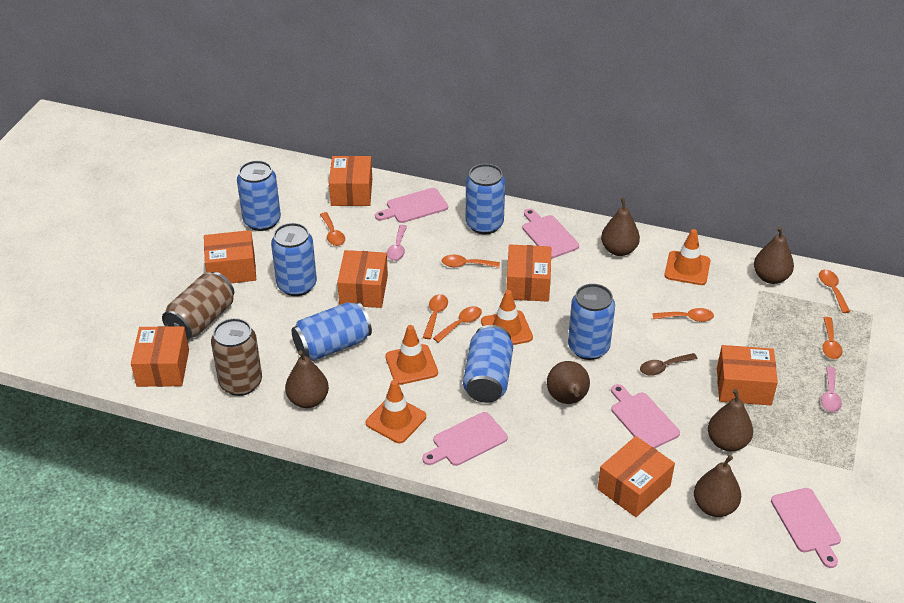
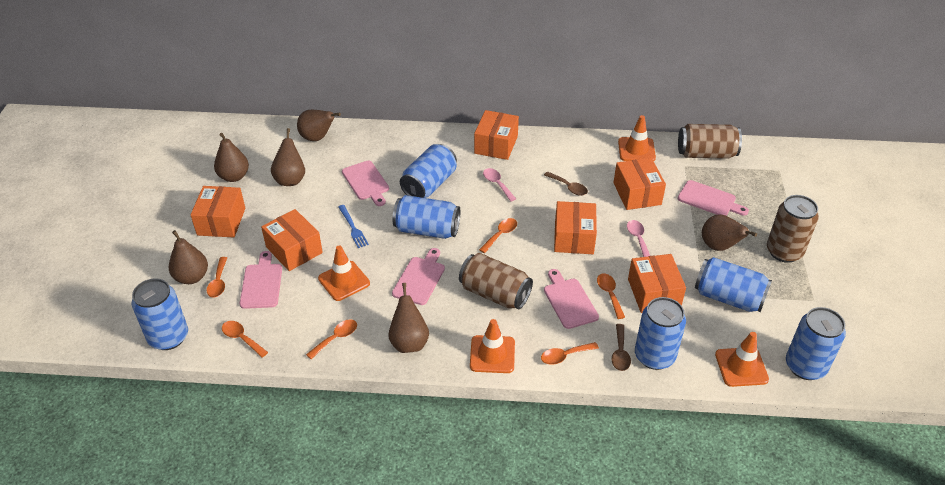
blue fork: none = 0 -> [338,205,369,248] = 1
brown can: [162,272,234,340] [211,318,262,396] = 2 -> [459,253,533,310] [678,124,742,159] [767,195,819,263] = 3
brown spoon: [640,353,698,376] = 1 -> [544,172,588,196] [612,324,631,371] = 2
orange box: [131,326,189,387] [204,230,256,283] [329,156,372,206] [337,250,388,308] [506,245,551,302] [598,436,675,517] [717,345,778,405] = 7 -> [191,186,245,238] [261,209,323,271] [474,110,519,160] [554,201,597,254] [613,158,666,210] [628,254,686,313] = 6
orange spoon: [320,212,345,246] [423,294,448,339] [433,306,482,343] [442,255,500,268] [652,308,714,322] [819,270,850,313] [822,317,842,359] = 7 -> [207,257,227,298] [222,321,268,358] [306,319,357,359] [479,218,517,253] [541,342,599,365] [597,273,625,319] = 6

